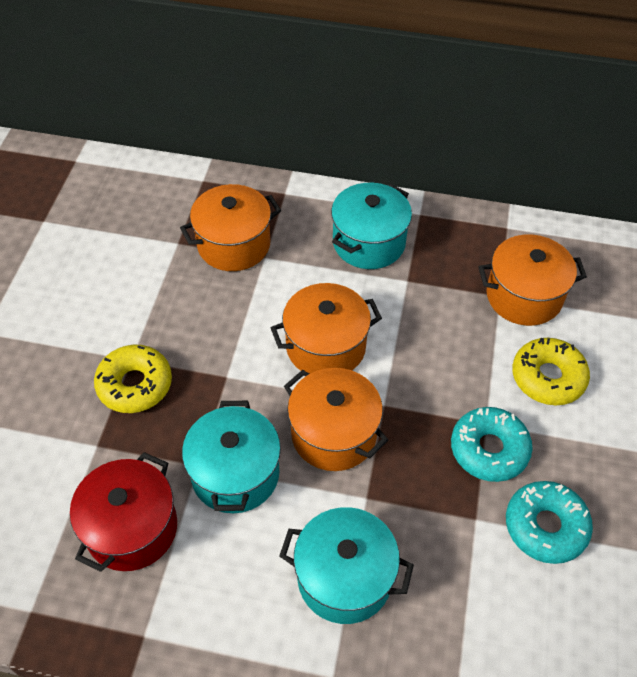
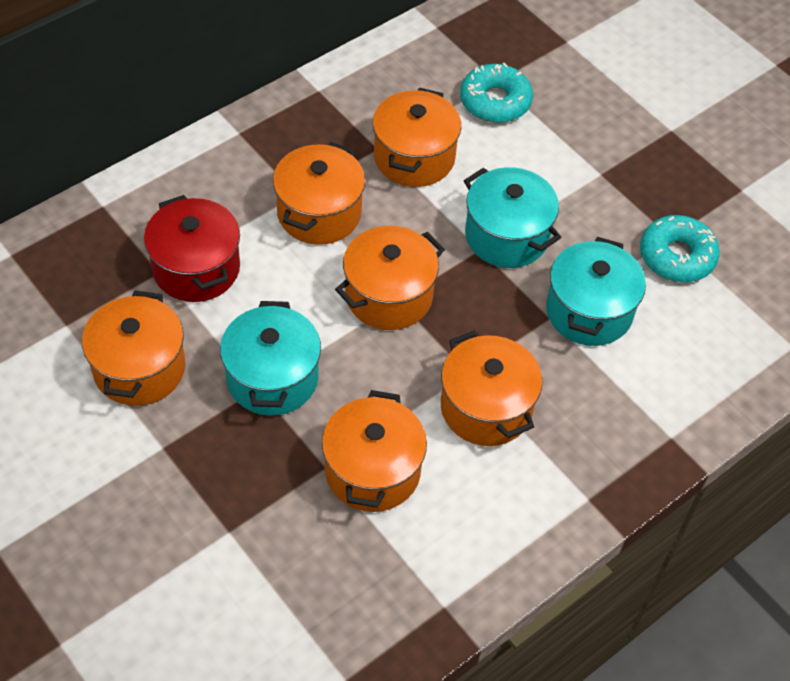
orange pot: [180,184,281,271] [271,283,382,374] [284,368,388,471] [478,235,587,326] = 4 -> [82,290,185,406] [273,142,365,245] [322,390,427,512] [335,226,445,330] [373,87,461,187] [441,330,542,446] = 6
yellow donut: [94,345,172,413] [512,338,590,405] = 2 -> none = 0

